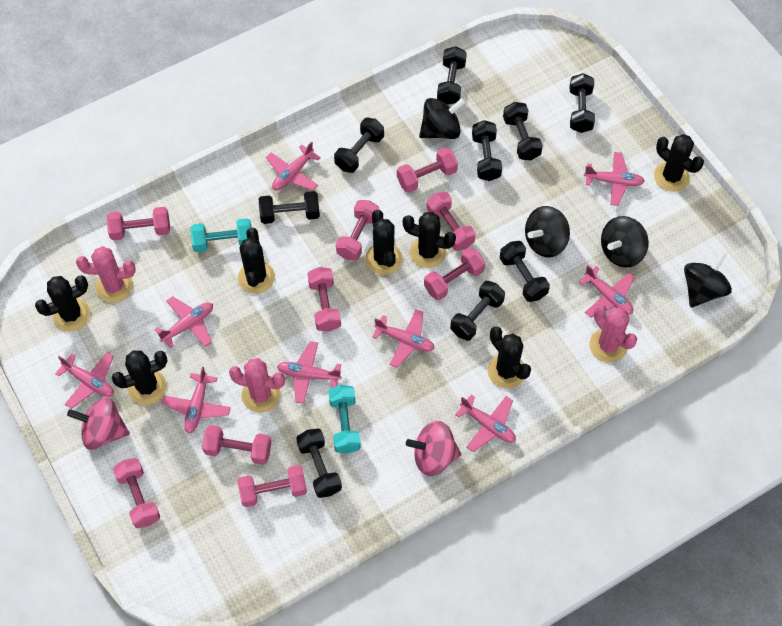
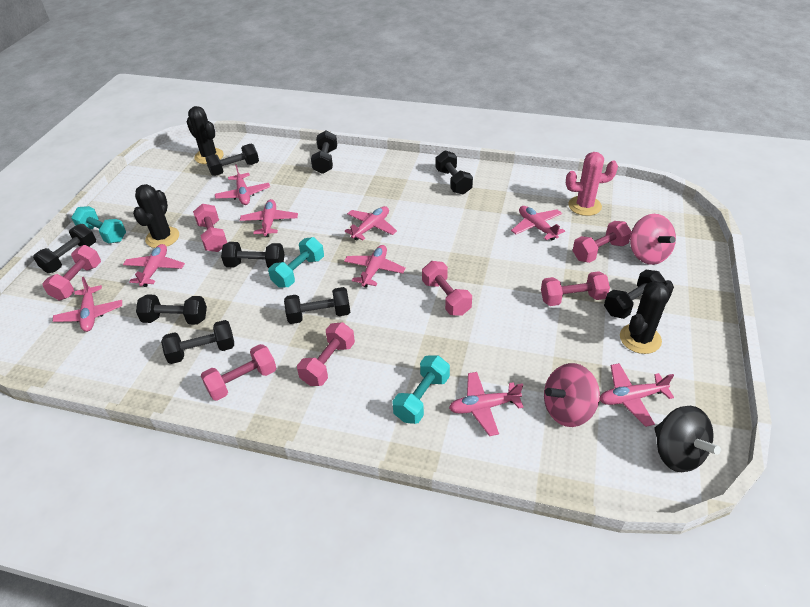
black cactus: [35,275,90,332] [112,350,167,405] [238,228,275,294] [365,210,402,275] [403,212,456,268] [487,326,531,388] [654,134,704,192] = 7 -> [133,184,179,248] [187,106,224,164] [620,280,674,354] = 3
black spinning top: [419,98,466,139] [525,206,570,257] [601,216,649,268] [684,251,732,307] = 4 -> [654,406,721,472] = 1
pink cactus: [76,246,136,303] [229,358,285,413] [589,305,637,363] = 3 -> [566,152,618,216] = 1
pink dumbbell: [107,207,170,240] [113,458,160,528] [202,425,272,465] [237,465,307,507] [307,267,341,332] [336,200,380,260] [397,147,458,192] [424,248,485,300] [427,192,476,251] = 9 -> [42,245,101,300] [193,204,227,252] [201,344,276,401] [297,322,355,386] [422,261,472,316] [541,271,610,306] [573,221,632,263] = 7
turquoise dumbbell: [191,218,252,252] [328,385,361,454] = 2 -> [71,206,126,243] [268,237,324,288] [392,356,450,424] = 3

